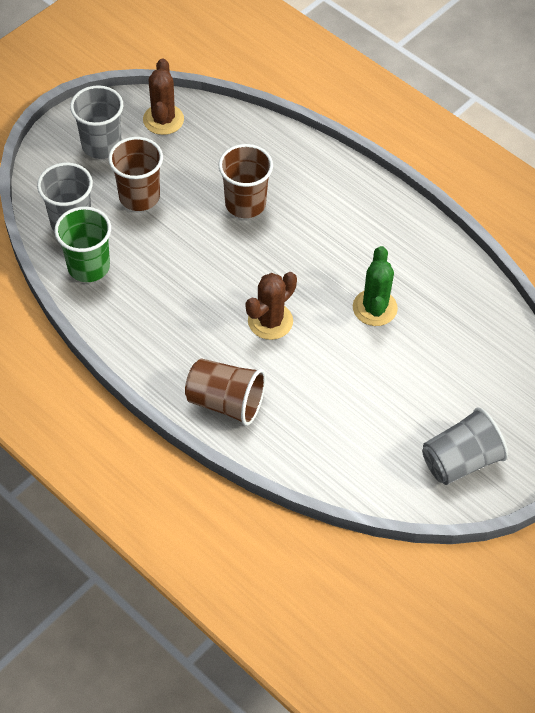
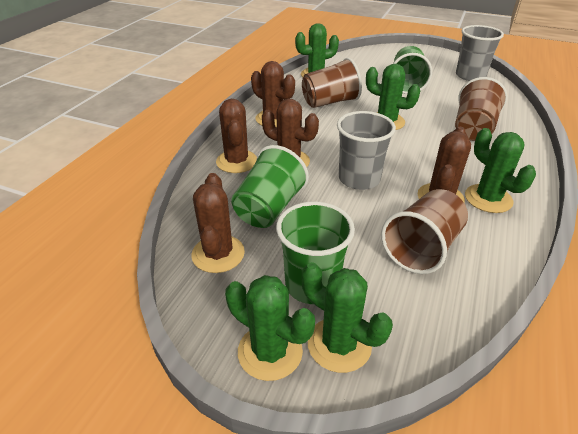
brown cactus: [143,58,184,135] [246,272,297,340] = 2 -> [191,173,245,273] [216,99,257,173] [251,61,295,127] [262,99,319,167] [418,127,471,203] = 5
green cactus: [353,246,398,326] = 1 -> [225,275,315,381] [295,23,339,77] [302,262,393,373] [366,64,420,130] [465,128,536,213] = 5
green cup: [54,207,111,282] = 1 -> [231,145,309,228] [276,202,355,304] [393,46,432,94] = 3
grey cup: [37,163,93,231] [70,85,123,159] [422,407,508,485] = 3 -> [337,111,396,190] [456,25,504,81] = 2

